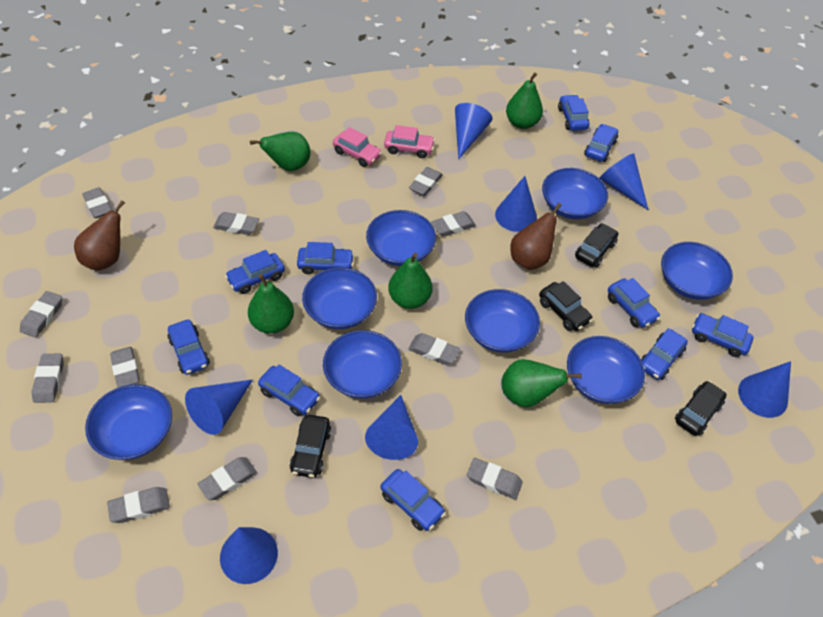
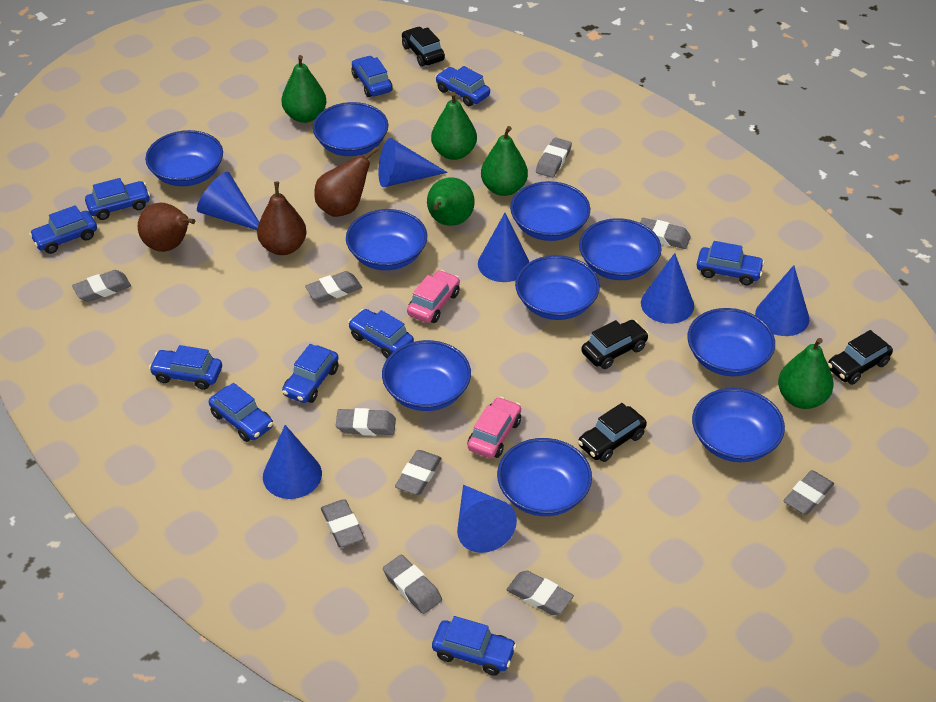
blue bowl: [85,384,172,460] [302,267,377,329] [323,330,402,399] [366,210,436,266] [465,289,540,353] [542,168,608,219] [567,336,645,404] [661,242,733,300] = 8 -> [145,130,223,186] [313,102,388,156] [346,209,427,270] [382,340,471,411] [497,438,592,516] [510,181,590,241] [515,255,600,320] [579,218,662,280] [687,308,775,376] [692,388,785,462] = 10
brown pear: [74,200,125,271] [511,203,562,270] = 2 -> [138,203,195,252] [257,181,307,255] [314,147,379,217] = 3
grey eraser: [20,291,62,338] [32,354,64,403] [82,187,112,218] [107,487,170,523] [110,347,140,388] [198,457,257,500] [213,212,259,235] [408,333,460,365] [409,167,443,196] [431,211,476,237] [467,458,523,500] = 11 -> [72,270,131,302] [305,271,362,303] [321,499,364,547] [336,408,396,436] [383,555,442,614] [395,450,442,495] [507,570,574,615] [536,137,572,178] [640,218,691,249] [784,470,834,515] = 10

